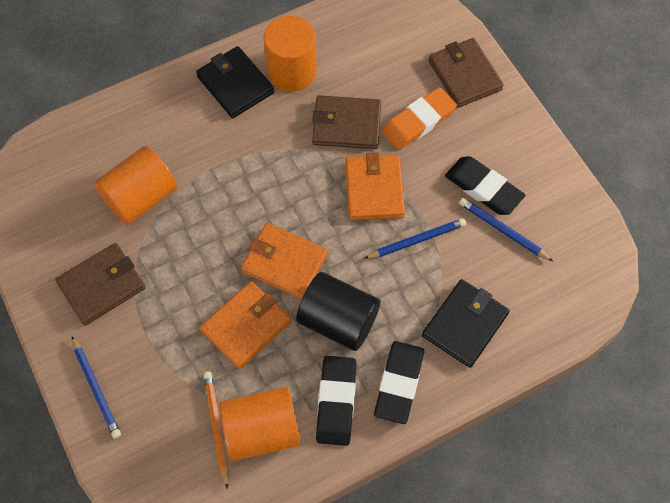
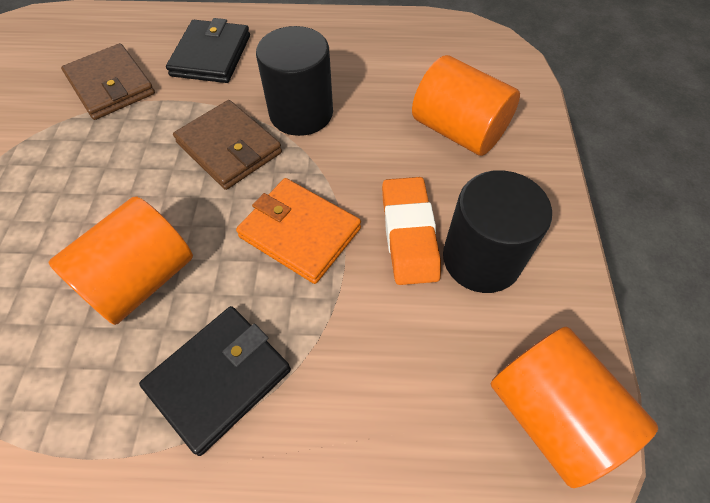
black cylinder: [296,272,380,351] = 1 -> [256,26,333,136] [443,170,552,293] = 2
black eraser: [316,356,357,446] [374,341,424,424] [445,156,525,215] = 3 -> none = 0
blue pencil: [72,336,121,439] [364,218,466,259] [459,198,553,261] = 3 -> none = 0
brown wallet: [55,243,146,326] [312,95,381,149] [429,38,504,108] = 3 -> [61,43,155,120] [173,100,282,190] = 2
orange pencil: [203,371,229,489] = 1 -> none = 0
orange wallet: [199,281,291,369] [241,223,328,300] [345,152,405,220] = 3 -> [236,178,361,284] = 1

